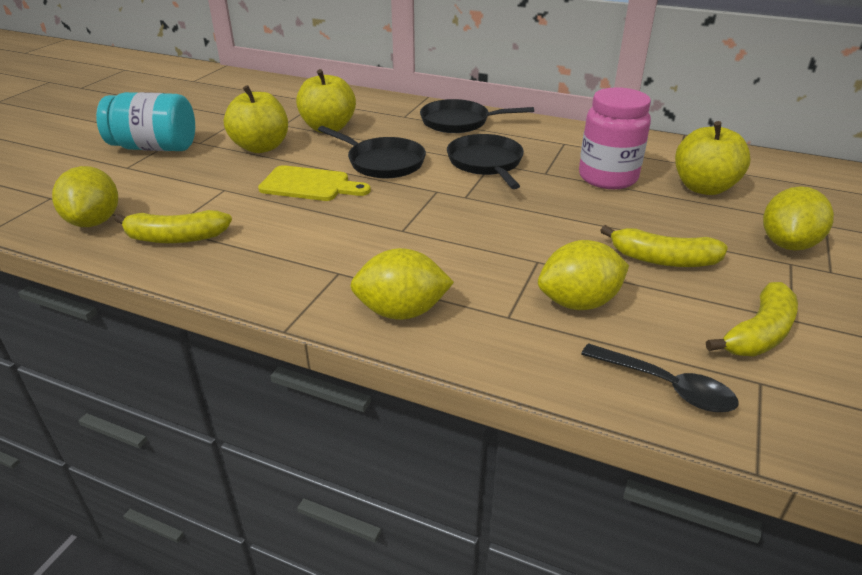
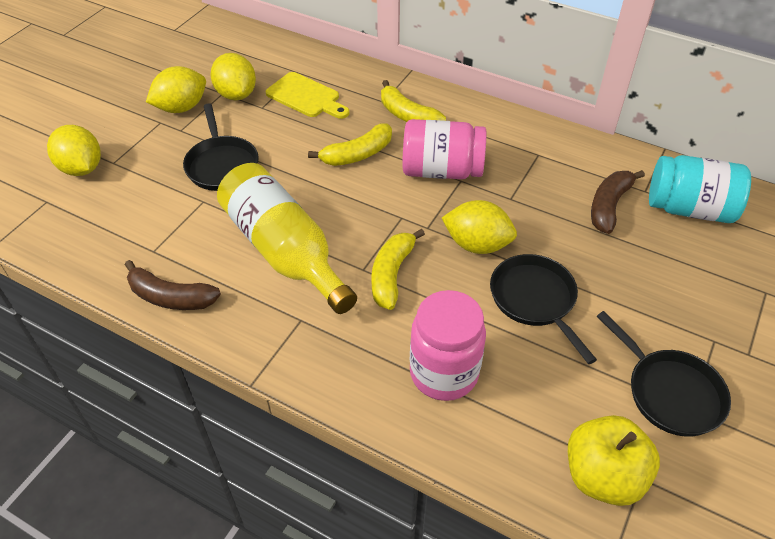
black spoon: [581,343,739,412] = 1 -> none = 0
brown banana: none = 0 -> [125,260,221,310] [591,170,645,234] = 2
pink jar: [579,87,651,189] = 1 -> [402,119,486,179] [410,290,486,401] = 2
yellow apple: [224,85,288,153] [296,69,356,133] [675,121,751,195] = 3 -> [568,415,660,506] = 1
yellow bottle: none = 0 -> [217,163,357,314] = 1

